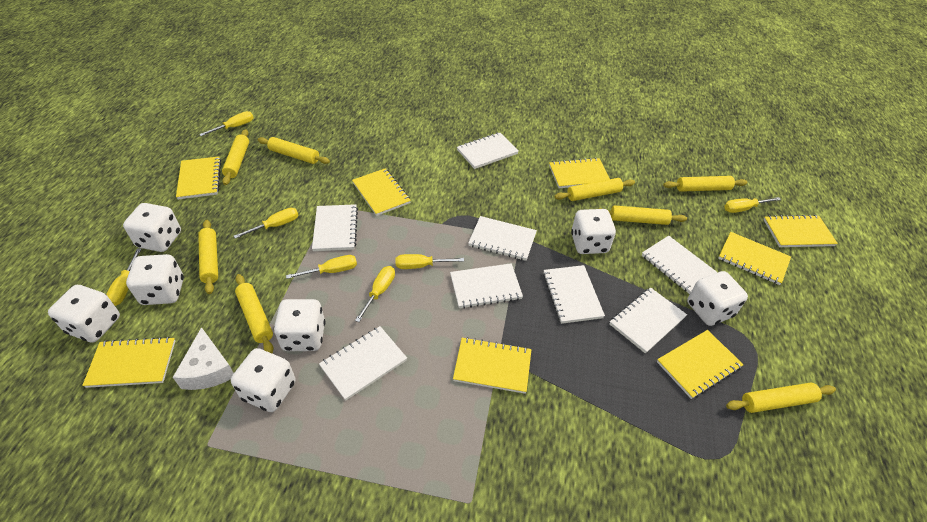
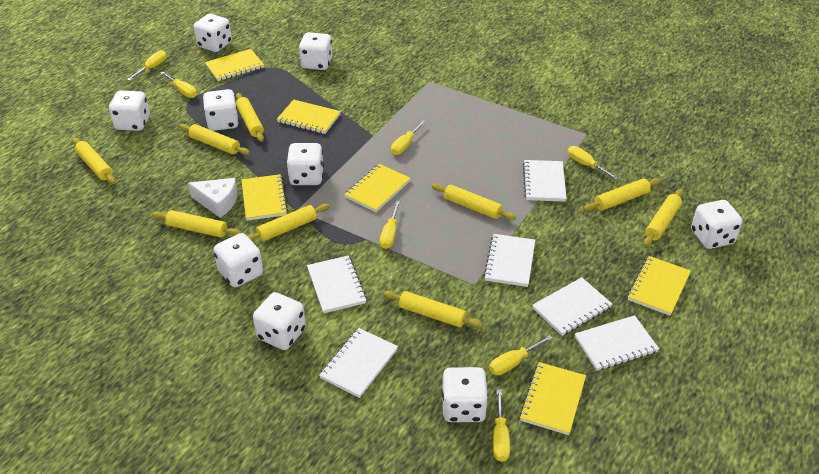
white dice: [48,285,120,343] [123,203,181,252] [126,254,184,305] [231,348,296,412] [274,299,325,351] [571,209,616,254] [687,271,748,326] = 7 -> [109,91,150,131] [194,14,232,52] [203,89,239,131] [214,233,263,287] [253,292,306,350] [287,143,324,185] [299,32,332,70] [441,367,488,422] [691,200,742,249] = 9
white notebook: [312,204,358,251] [319,326,407,401] [450,263,523,309] [457,133,519,169] [468,216,537,261] [543,265,605,324] [609,287,687,354] [642,236,718,294] = 8 -> [307,256,367,313] [319,328,398,398] [484,234,535,287] [523,160,567,202] [532,277,612,336] [575,315,659,371] = 6
yellow notebook: [82,337,175,388] [176,156,221,199] [352,168,411,216] [453,337,532,394] [549,158,610,188] [657,330,744,399] [718,232,791,285] [763,215,838,247] = 8 -> [205,49,264,81] [242,174,288,221] [277,100,341,134] [344,164,411,212] [519,362,586,435] [627,256,691,316] = 6
yellow rolling pin: [198,220,218,294] [222,129,249,185] [235,274,274,353] [258,137,330,164] [554,178,635,201] [599,205,687,225] [663,176,747,192] [726,383,836,413] = 8 -> [73,138,116,184] [152,210,241,238] [180,124,250,155] [236,93,264,142] [247,204,330,242] [383,291,483,328] [432,183,516,220] [583,178,661,211] [643,189,683,246] = 9

